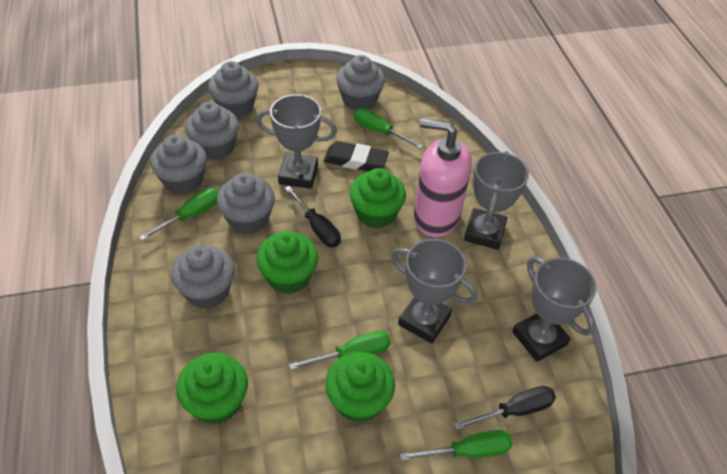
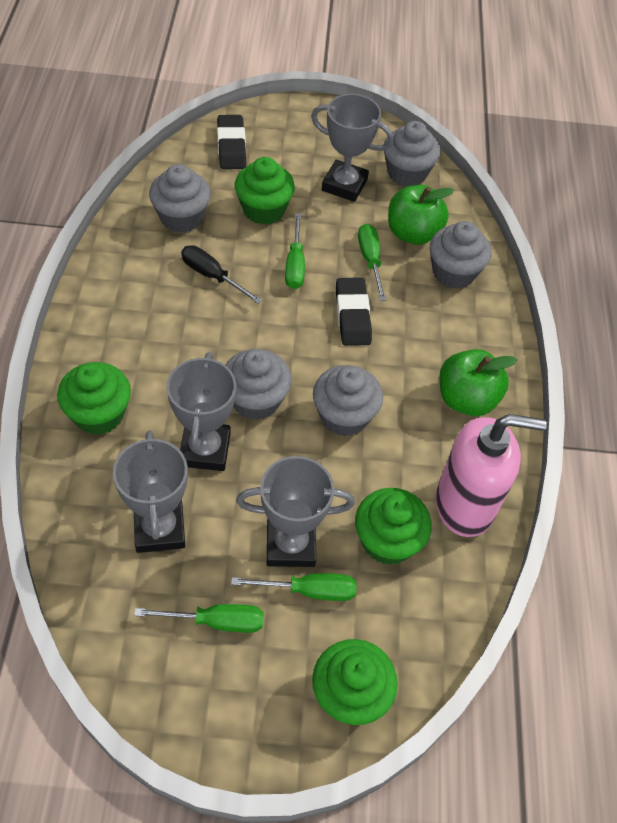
black eraser: [324,141,389,171] = 1 -> [217,115,246,169] [336,278,372,346] = 2
black screwdriver: [285,186,341,247] [454,386,556,430] = 2 -> [181,245,262,304] = 1
green apple: none = 0 -> [388,185,454,245] [439,349,517,416] = 2
grey cupcake: [150,134,207,195] [171,245,235,309] [185,101,239,160] [208,61,259,118] [217,173,275,234] [336,55,385,110] = 6 -> [149,164,211,233] [226,349,292,420] [313,365,383,437] [384,121,440,187] [430,221,491,289] = 5

